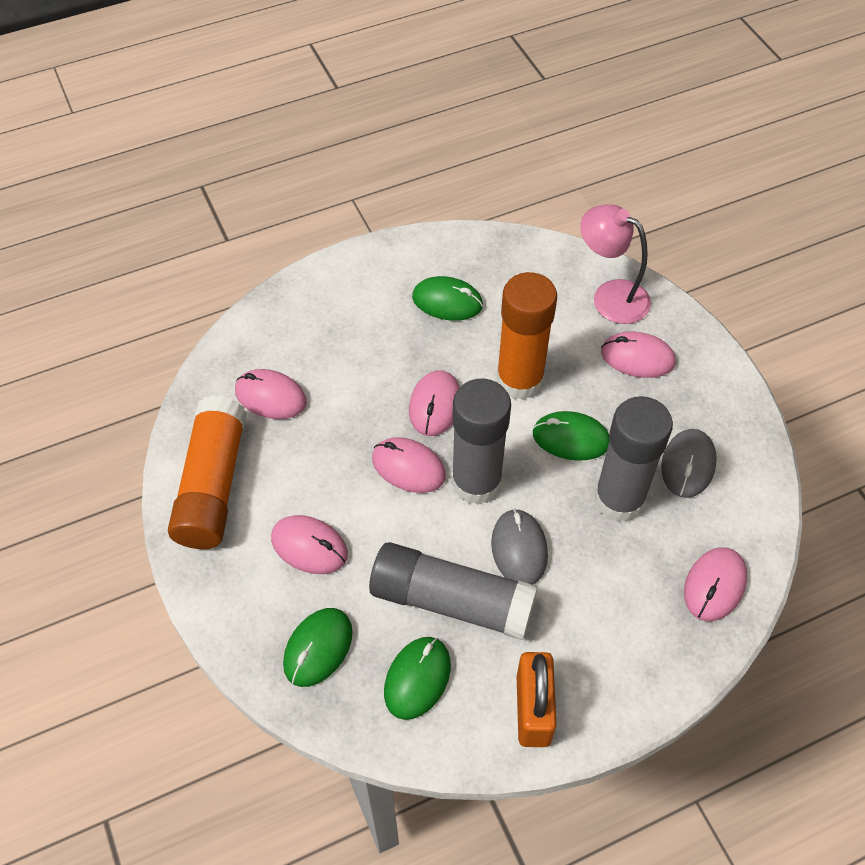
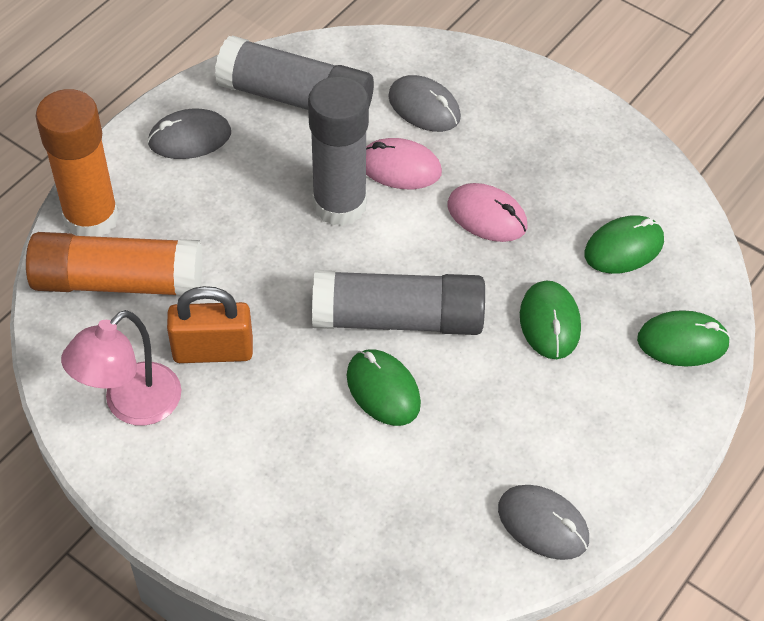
grey mouse: [491,509,548,585] [661,429,717,498] = 2 -> [147,109,231,159] [388,75,461,132] [498,485,589,560] = 3
pink mouse: [235,369,307,419] [271,515,348,574] [372,437,446,493] [409,370,460,436] [601,332,676,378] [684,547,747,621] = 6 -> [366,138,442,189] [448,183,527,242] = 2

